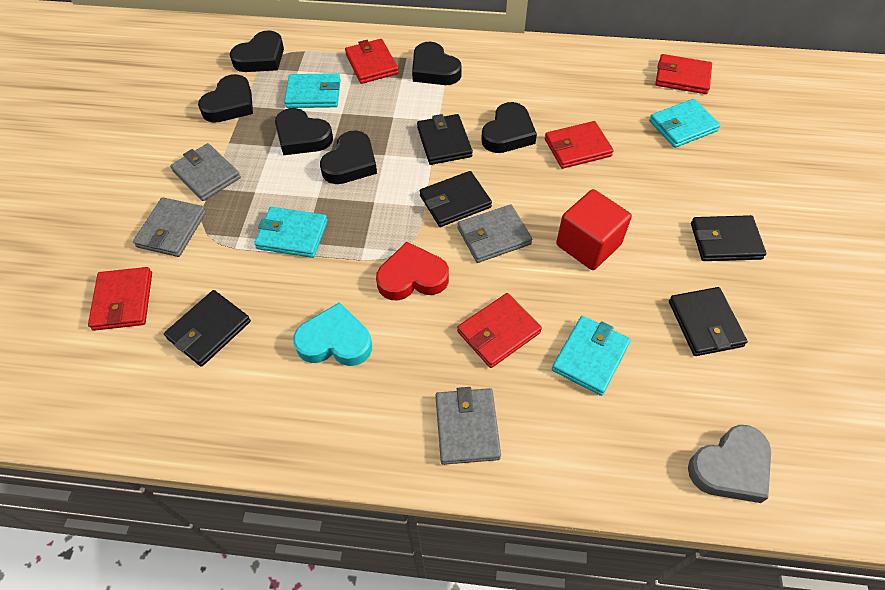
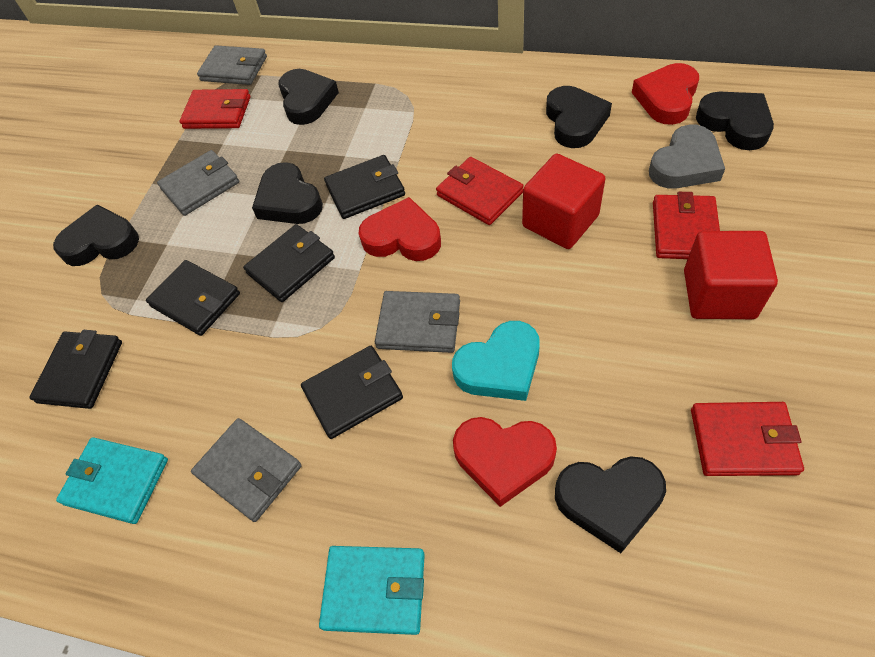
red cube: [556,189,632,270] = 1 -> [522,154,605,249] [684,231,778,319] = 2
red heart: [376,242,449,300] = 1 -> [358,197,441,261] [453,417,557,507] [632,63,699,125] = 3
red wallet: [88,267,152,331] [345,39,399,84] [457,293,542,368] [545,121,614,169] [655,54,712,94] = 5 -> [180,89,251,129] [436,157,524,225] [653,192,720,259] [691,402,804,476] = 4
turquoise wallet: [254,207,328,258] [284,73,341,108] [552,316,631,396] [649,99,720,148] = 4 -> [56,437,168,524] [319,546,425,635] = 2

